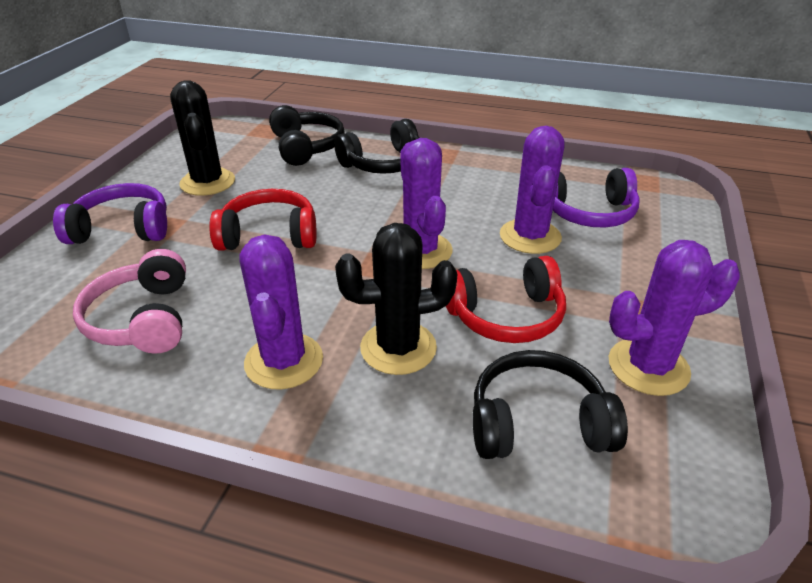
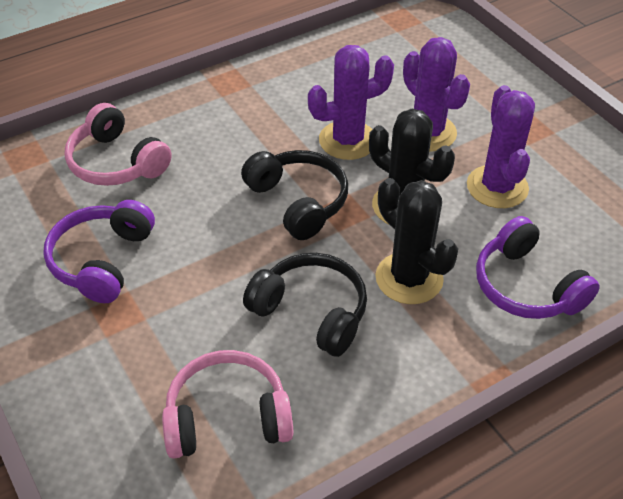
black headphones: [269,105,345,166] [334,119,419,174] [473,350,628,459] = 3 -> [241,150,348,240] [243,253,367,357] = 2
pink headphones: [73,249,186,354] = 1 -> [65,103,172,186] [162,350,293,459] = 2
purple cactus: [239,235,323,390] [400,138,453,269] [500,126,565,254] [609,240,740,396] = 4 -> [308,45,394,160] [403,37,470,152] [467,85,535,208] = 3
red headphones: [209,189,316,251] [446,256,566,343] = 2 -> none = 0

